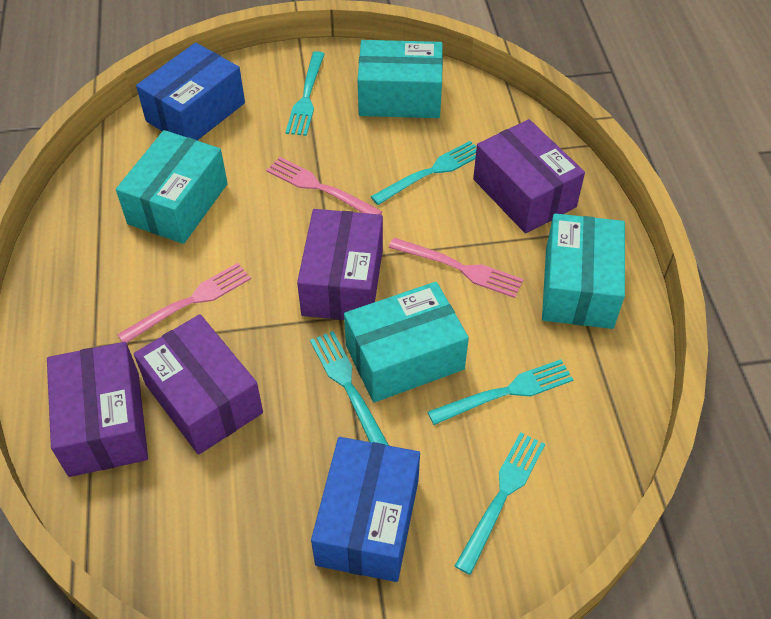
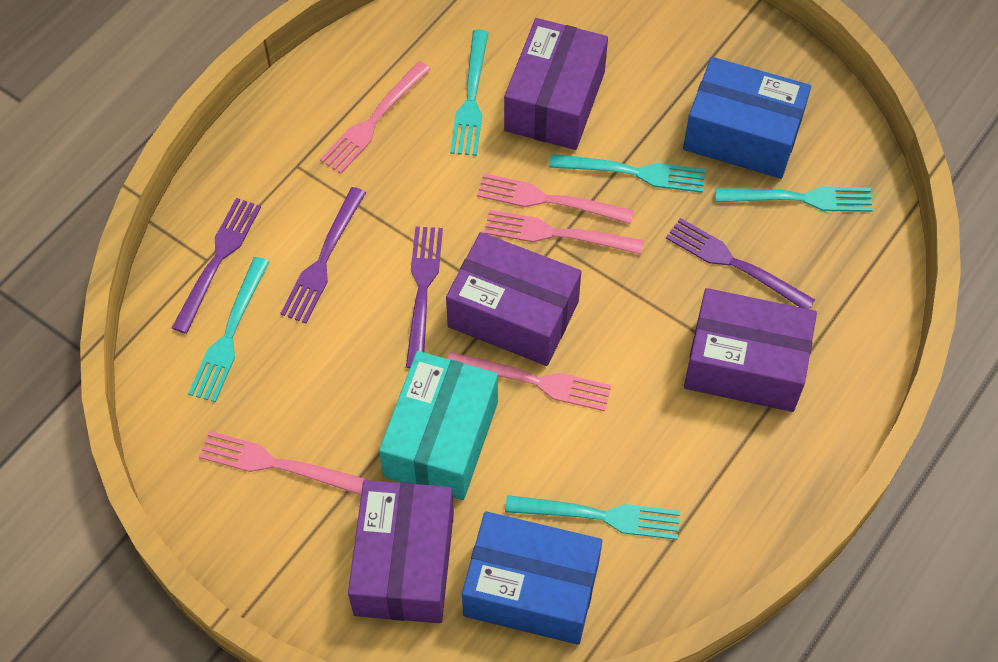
pink fork: [117,263,251,343] [266,157,382,215] [389,238,524,298] = 3 -> [199,431,368,495] [320,61,431,174] [447,352,611,411] [477,173,634,224] [484,210,644,254] = 5
purple fork: none = 0 -> [172,198,261,334] [280,187,366,323] [406,226,443,368] [666,218,815,309] = 4
turquoise box: [116,130,228,244] [344,282,469,402] [358,40,443,118] [542,213,625,329] = 4 -> [379,351,498,500] = 1

